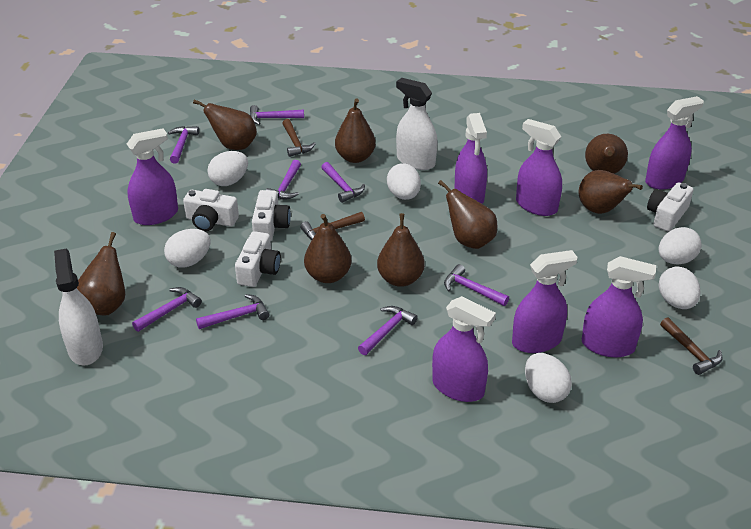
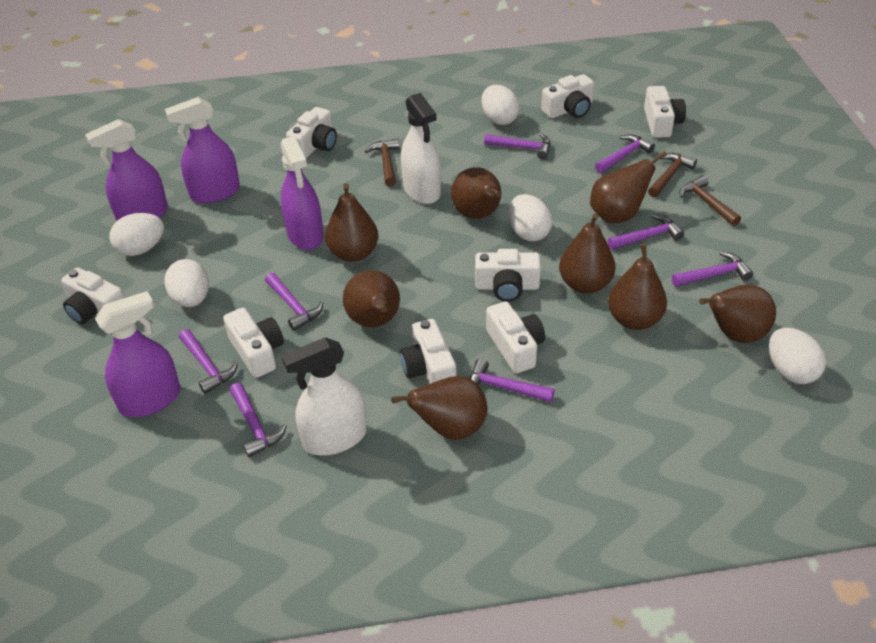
purple spray bottle: [127,128,178,225] [432,296,496,402] [454,113,487,204] [512,250,578,353] [516,119,562,216] [582,256,656,357] [645,96,704,189] = 7 -> [85,119,168,221] [95,291,181,417] [165,97,240,203] [280,136,324,250] = 4
white camera: [183,189,239,231] [235,231,281,287] [252,190,291,241] [647,182,693,232] = 4 -> [61,267,125,324] [223,308,284,378] [286,107,337,159] [400,319,456,384] [475,249,541,302] [486,301,545,373] [541,74,594,118] [644,86,686,138] = 8
white egg: [164,229,210,268] [207,151,248,186] [387,164,421,200] [525,353,572,403] [658,267,701,309] [659,227,702,264] = 6 -> [110,213,164,256] [164,259,209,307] [481,85,520,125] [509,194,552,241] [769,328,826,384] = 5

